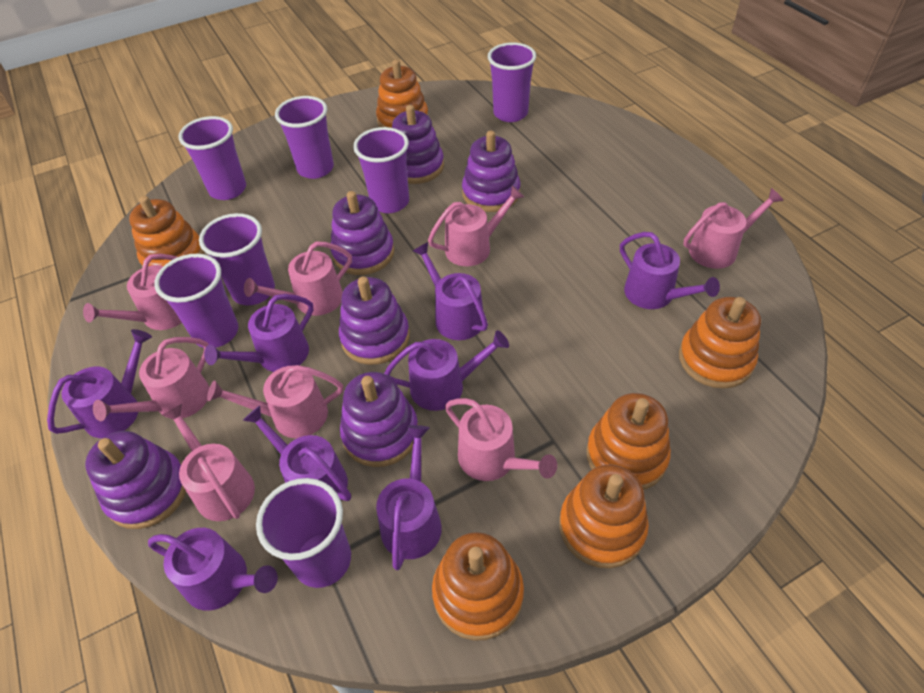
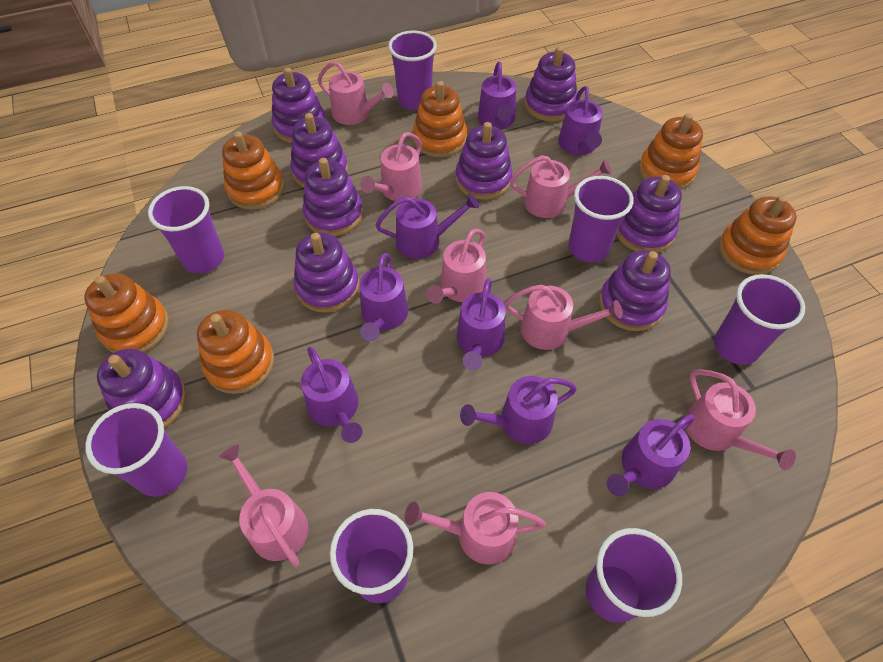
purple stacking toy: [85,431,186,529] [331,191,395,275] [339,276,410,365] [340,372,418,467] [392,105,444,184] [462,131,520,212] = 6 -> [97,348,187,428] [272,68,326,143] [290,113,348,187] [294,232,359,313] [303,158,363,236] [456,122,513,200] [525,47,577,122] [599,250,671,331] [616,175,682,253] = 9

